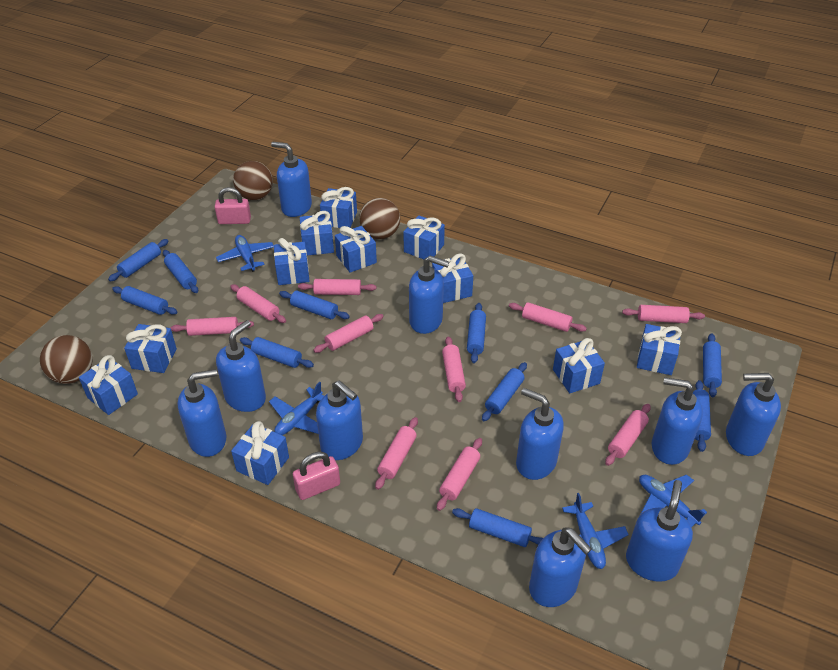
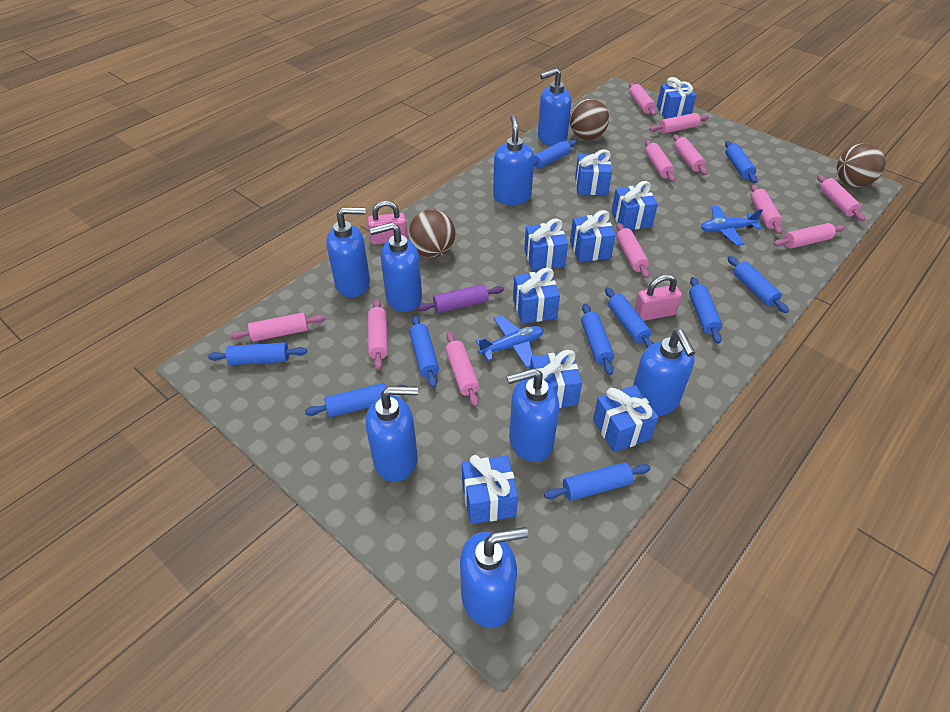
blue gift: [79,355,138,415] [124,324,177,373] [231,421,289,485] [274,238,309,285] [300,211,334,256] [320,187,357,228] [335,226,377,273] [403,215,445,259] [432,253,473,303] [553,338,605,393] [637,324,682,375] = 11 -> [462,455,518,524] [513,268,560,324] [524,218,568,271] [530,350,582,408] [570,210,616,262] [575,150,612,195] [593,385,659,452] [611,181,658,230] [657,77,696,119] = 9
blue plane: [216,235,274,272] [269,382,324,435] [562,493,629,569] [639,474,707,527] = 4 -> [476,315,543,368] [701,206,763,246] = 2
blue soap dispenser: [178,369,226,457] [216,320,266,412] [271,142,312,217] [316,381,363,460] [409,256,449,334] [516,388,564,480] [529,527,592,607] [626,480,693,582] [652,377,703,465] [726,373,781,456] = 10 -> [326,207,370,297] [366,386,418,482] [370,222,422,312] [460,527,528,628] [493,115,534,205] [507,368,559,462] [538,68,572,146] [633,330,695,416] = 8
pink rolling pin: [171,317,254,336] [230,284,286,323] [298,279,376,295] [313,314,384,353] [375,417,418,490] [437,438,482,511] [442,337,466,402] [509,302,587,332] [605,404,651,466] [622,305,705,323] = 10 -> [230,312,326,342] [368,299,388,370] [445,332,480,407] [616,223,649,278] [629,82,656,116] [645,140,675,182] [649,113,709,134] [673,135,707,175] [751,184,782,234] [773,223,845,249] [817,174,865,221] = 11
purple rolling pin: none = 0 -> [417,284,504,313] = 1

